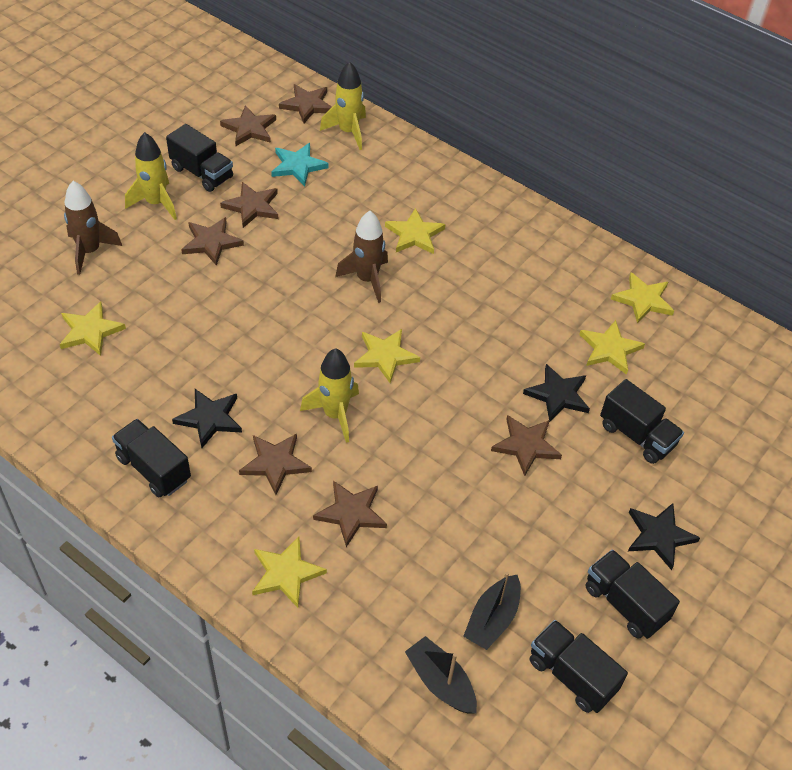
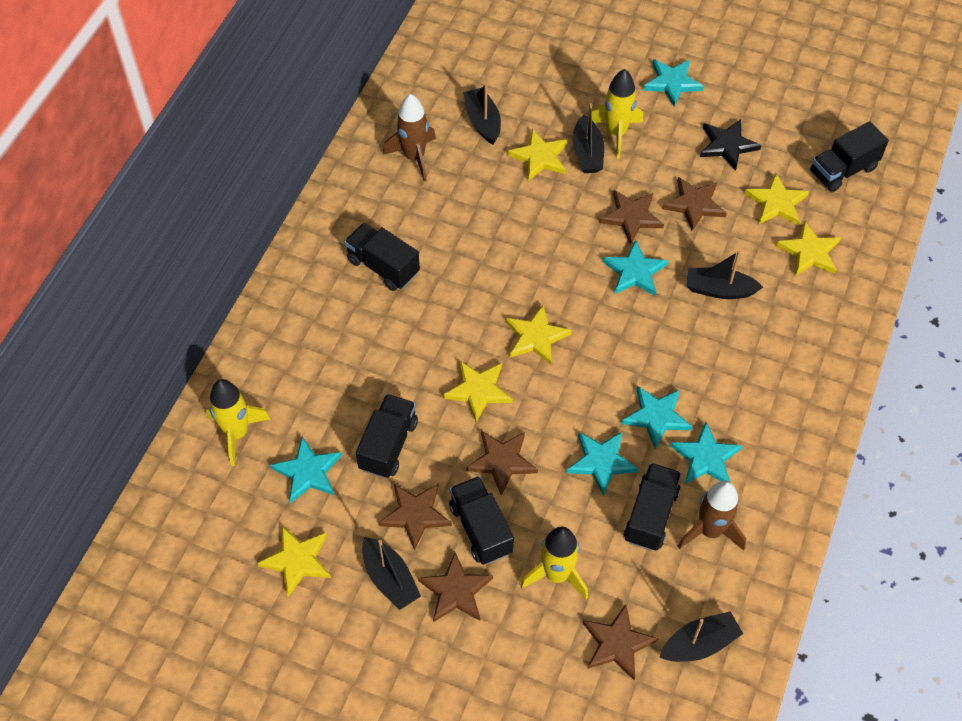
black boat: [405,636,477,714] [463,572,521,650] = 2 -> [362,537,421,610] [463,84,501,145] [572,103,604,173] [660,611,743,662] [687,251,763,299] = 5
black star: [172,389,242,448] [523,364,590,421] [628,503,700,570] = 3 -> [700,119,762,171] = 1
brown star: [181,217,244,266] [220,105,276,146] [220,182,278,228] [239,434,312,495] [279,84,332,123] [313,481,387,547] [491,415,562,476] = 7 -> [378,484,452,550] [418,552,493,622] [466,431,538,495] [583,604,658,680] [599,190,664,244] [662,177,727,231] = 6
turquoise star: [271,143,329,186] = 1 -> [270,436,342,504] [566,432,639,496] [602,240,668,296] [621,386,692,449] [643,59,704,107] [670,422,742,484] = 6

